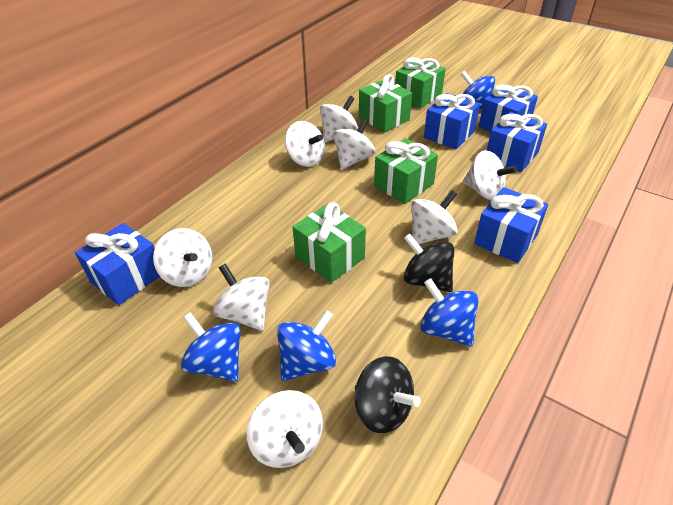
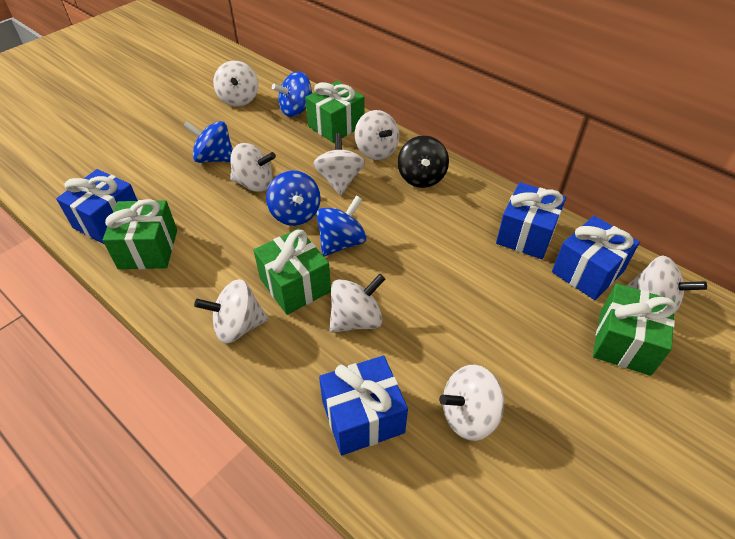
black spinning top: [355,356,421,433] [404,233,454,292] = 2 -> [398,135,449,188] = 1
blue gift: [75,223,160,305] [424,93,480,149] [474,187,548,263] [479,84,538,132] [487,112,547,172] = 5 -> [56,169,138,244] [319,355,408,456] [496,182,566,259] [552,216,640,300] = 4

